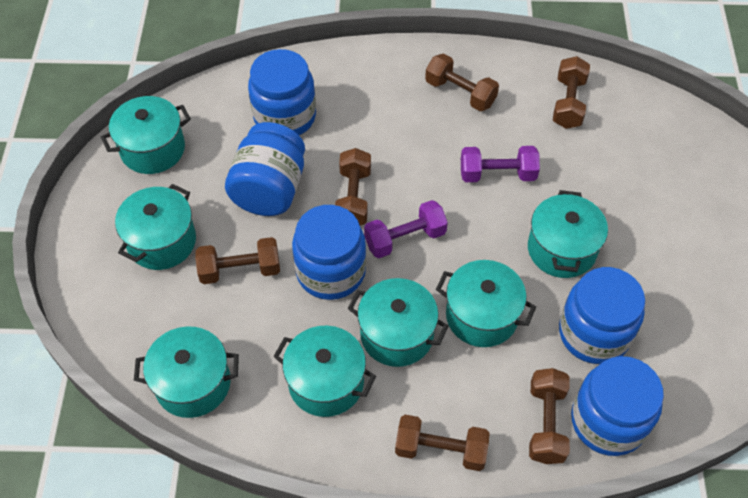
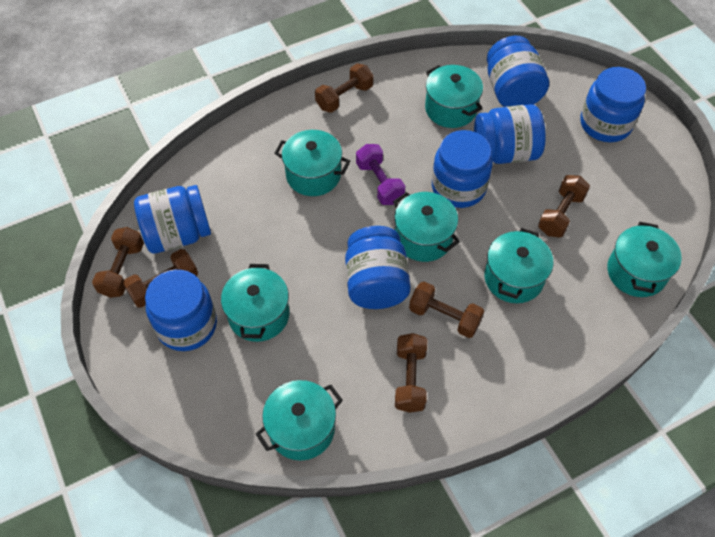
blue jar: [225,122,305,216] [248,49,316,135] [292,205,366,300] [559,267,645,364] [571,356,664,456] = 5 -> [134,185,211,254] [145,269,217,351] [345,226,411,309] [432,130,493,208] [474,104,546,164] [487,36,549,107] [580,67,646,142] = 7
purple dumbbell: [364,200,448,258] [461,146,540,182] = 2 -> [356,144,405,205] = 1

